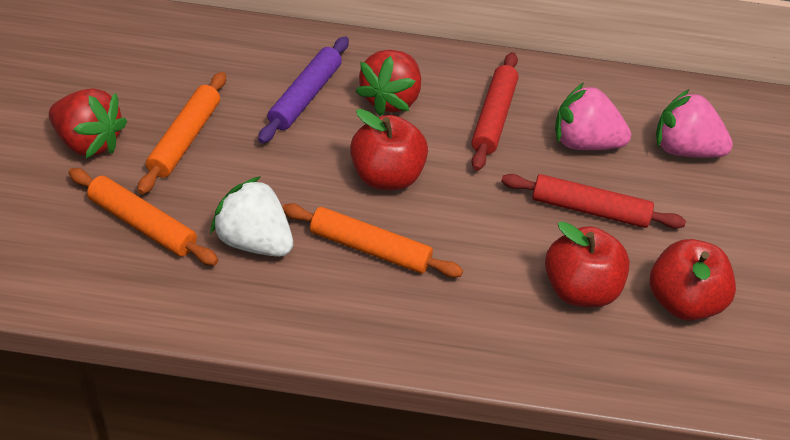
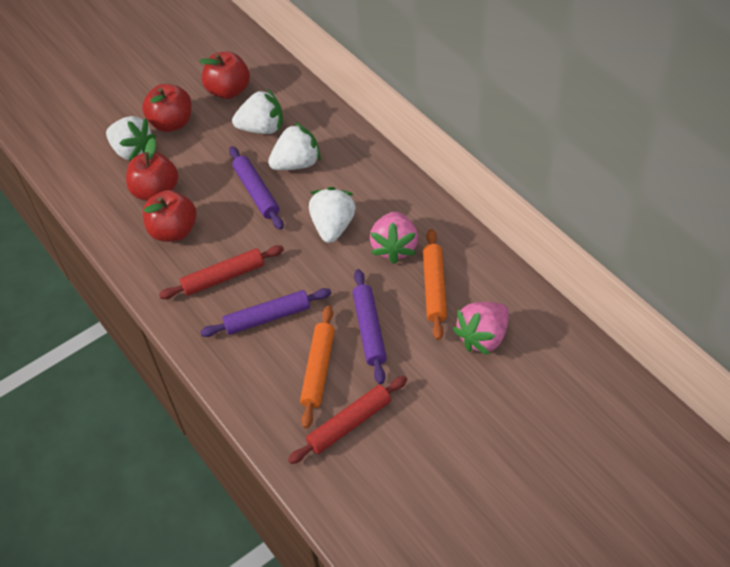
orange rolling pin: [68,168,218,265] [138,72,226,195] [282,203,463,278] = 3 -> [300,306,335,429] [423,229,447,340] = 2
purple rolling pin: [258,36,349,144] = 1 -> [200,288,331,337] [229,146,284,230] [353,269,387,384] = 3
red apple: [350,109,428,190] [545,221,630,307] [650,239,736,321] = 3 -> [126,138,178,201] [142,84,192,132] [143,190,197,242] [199,52,250,99] = 4
red strawberry: [49,88,127,158] [355,50,421,116] = 2 -> none = 0
white strawberry: [210,176,293,257] = 1 -> [106,116,156,162] [232,88,283,134] [268,122,321,170] [309,187,356,243] = 4

